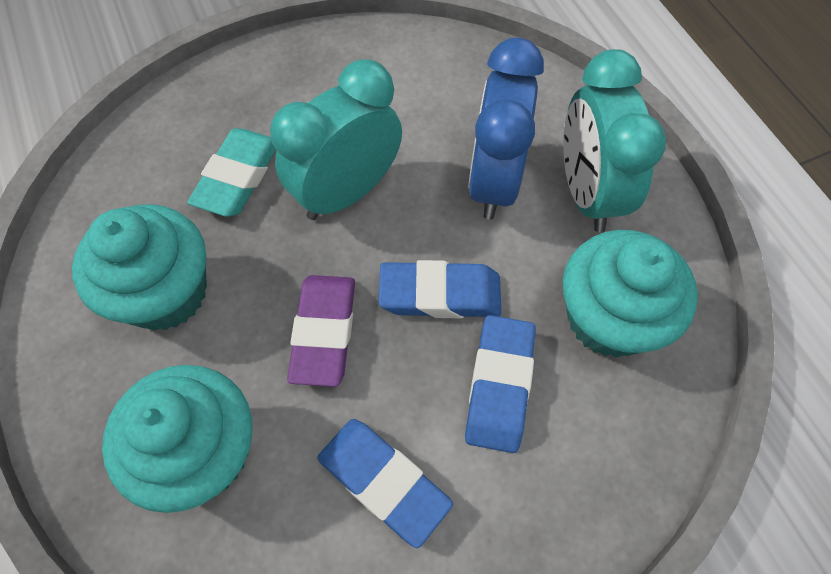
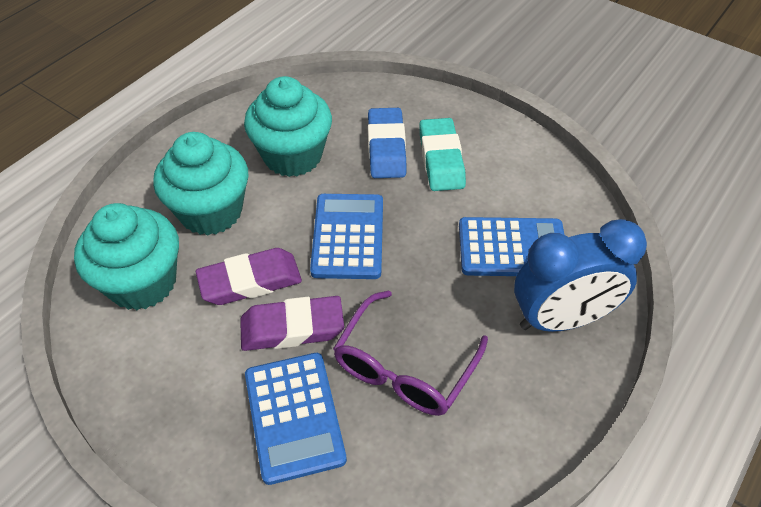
blue calculator: none = 0 -> [245,353,347,485] [310,194,383,279] [459,217,564,276] = 3
blue eraser: [317,419,453,548] [378,260,501,318] [465,315,536,453] = 3 -> [368,108,407,178] = 1
purple eraser: [287,275,355,387] = 1 -> [196,248,302,305] [240,296,344,351] = 2
purple glasses: none = 0 -> [333,290,488,416] = 1
turquoise clock: [270,59,402,220] [563,49,666,232] = 2 -> none = 0

